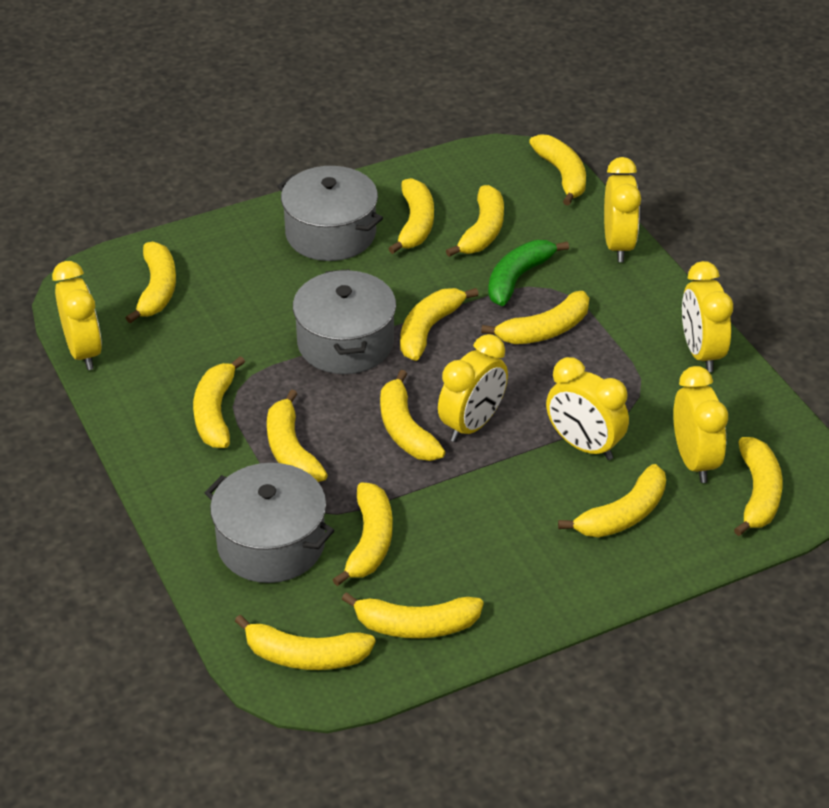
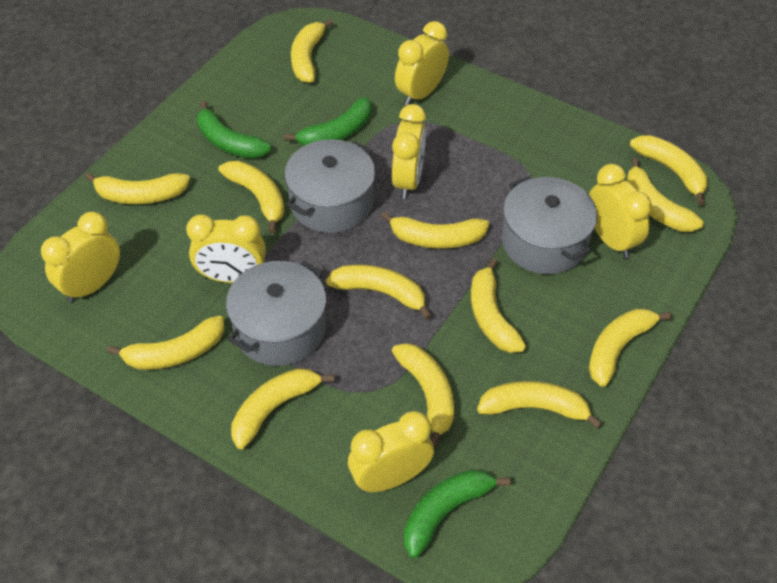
green banana: [488,240,569,306] = 1 -> [197,101,271,159] [284,97,372,146] [404,469,511,558] = 3
yellow banana: [126,242,176,323] [193,356,245,448] [235,615,375,670] [267,389,328,482] [332,482,393,586] [342,592,484,638] [380,370,445,461] [388,178,434,254] [400,288,479,361] [446,185,504,257] [481,291,589,344] [529,134,586,206] [558,464,666,537] [734,437,783,536] = 14 -> [85,172,190,204] [107,316,224,370] [218,161,285,233] [231,368,334,449] [291,19,333,83] [326,265,432,320] [381,211,489,249] [392,343,454,448] [471,258,526,353] [477,381,602,429] [589,309,672,387] [627,158,704,232] [630,135,708,205] = 13

